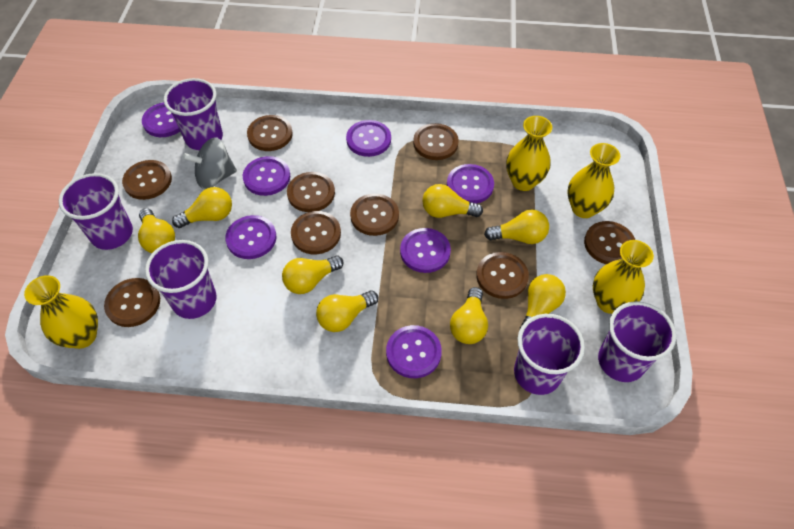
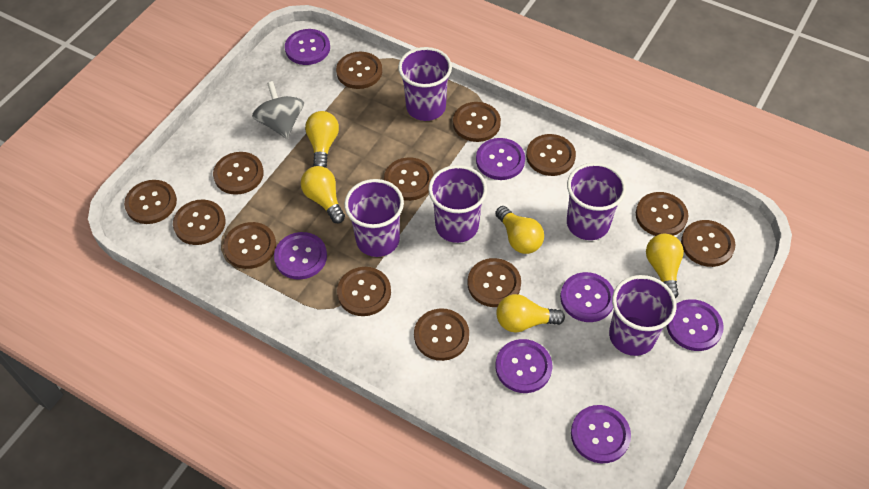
brown button: [104,278,160,327] [122,160,172,200] [247,115,293,151] [287,172,335,212] [291,211,341,254] [350,194,399,236] [413,123,459,160] [476,252,529,299] [584,221,635,264] = 9 -> [124,180,177,224] [173,200,226,245] [213,152,264,195] [223,222,276,269] [336,52,382,89] [337,267,391,316] [384,157,434,201] [414,308,469,361] [453,102,501,142] [467,258,521,307] [526,134,576,176] [636,192,688,236] [681,220,735,267] = 13
yellow light bulb: [138,208,175,253] [172,187,232,228] [282,255,344,294] [316,290,378,332] [422,184,483,218] [450,287,488,344] [484,210,549,244] [520,274,566,328] = 8 -> [301,166,345,223] [305,111,339,168] [495,206,544,254] [496,294,565,333] [646,234,684,299] = 5
yellow vase: [24,275,98,349] [506,116,552,191] [567,143,620,218] [593,240,654,314] = 4 -> none = 0

